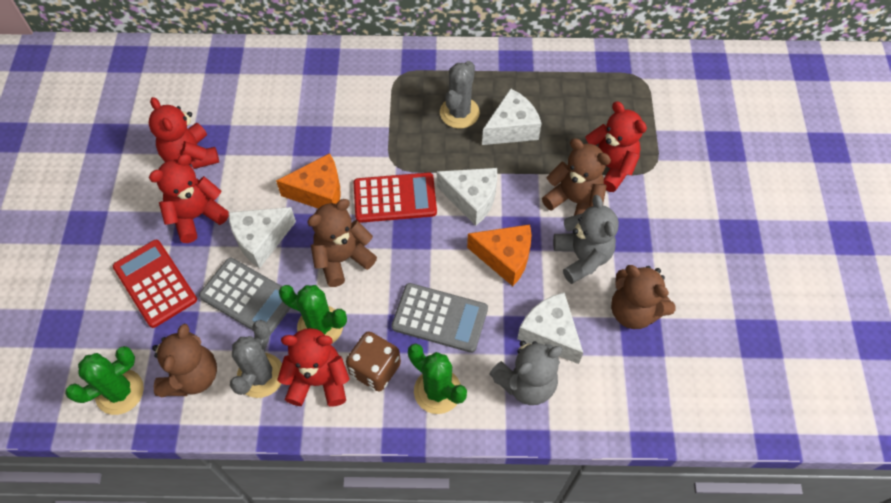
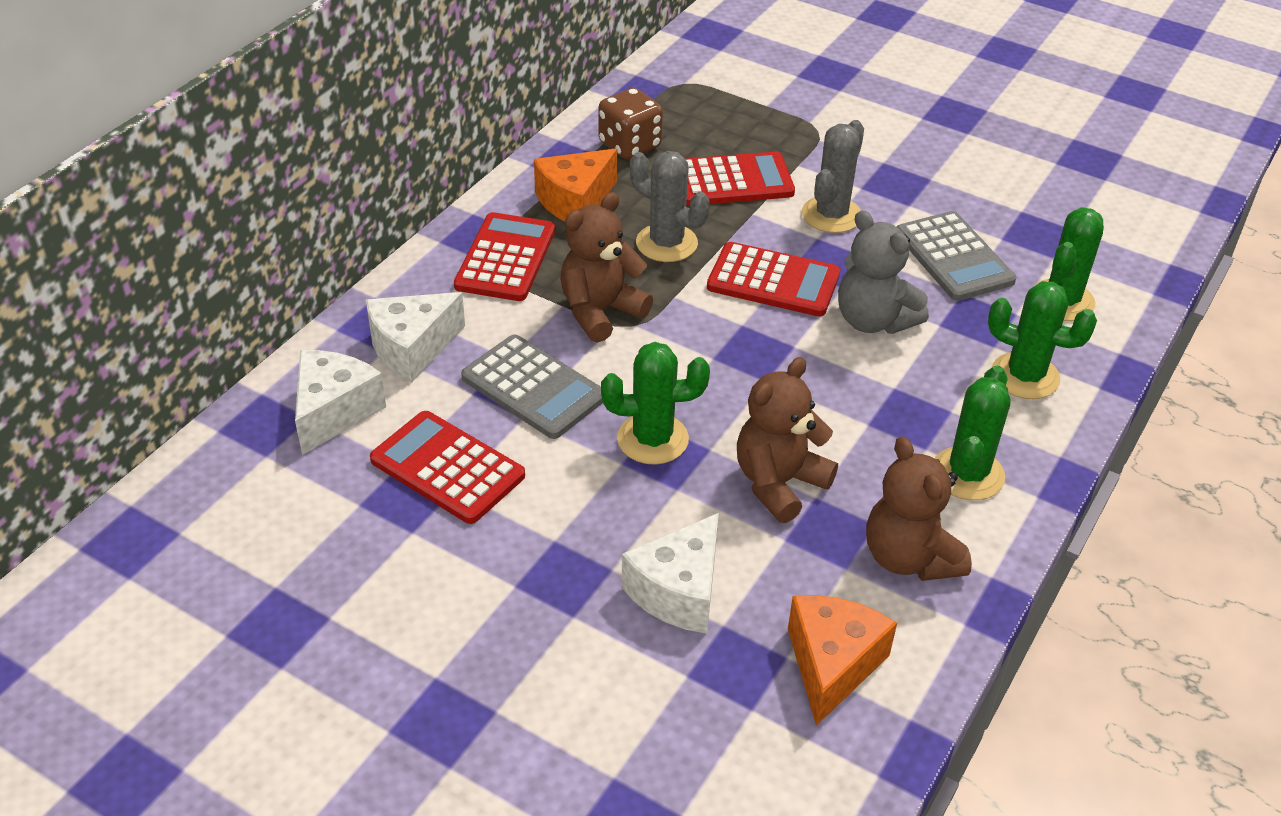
brown teddy bear: [152,324,217,397] [307,199,377,287] [542,138,611,216] [611,265,676,329] = 4 -> [560,192,653,343] [737,357,838,523] [866,436,972,581] = 3
green cactus: [65,346,144,415] [279,285,347,343] [408,343,467,414] = 3 -> [601,342,710,465] [935,366,1010,500] [988,281,1097,399] [1032,207,1104,321] = 4
grey teddy bear: [490,341,562,405] [553,195,619,284] = 2 -> [838,210,929,334] = 1
red calculator: [113,240,197,328] [354,172,437,223] = 2 -> [370,411,525,524] [454,212,555,301] [686,152,795,206] [707,242,840,317] = 4
red teddy bear: [149,97,219,169] [149,154,229,243] [277,328,350,407] [586,101,647,192] = 4 -> none = 0
white cheese: [228,207,296,268] [437,168,497,226] [482,88,542,145] [517,292,583,364] = 4 -> [295,350,386,455] [366,292,465,382] [621,513,719,634] = 3

